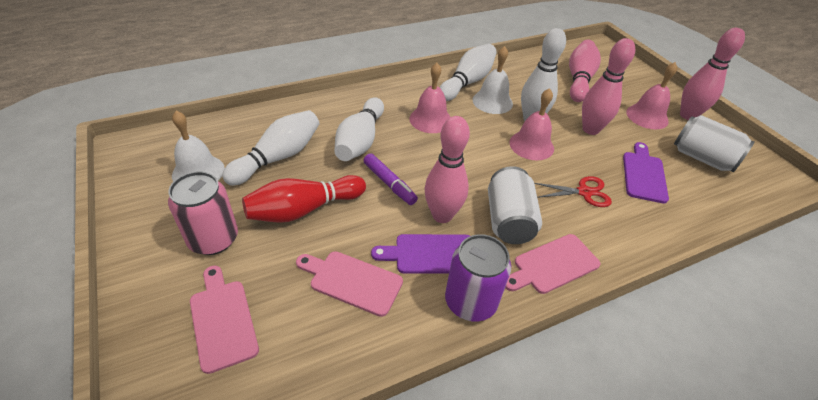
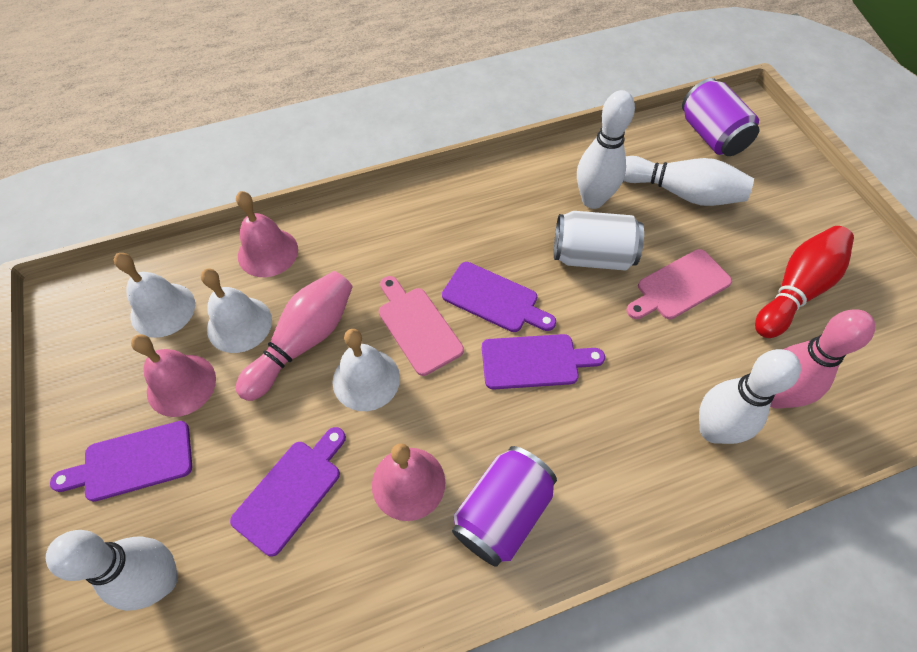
pink bowling pin: [424,116,470,223] [569,40,601,102] [582,38,635,135] [680,28,745,120] = 4 -> [236,271,353,401] [770,309,875,409] = 2
pink can: [168,171,238,255] = 1 -> none = 0
pink cutting board: [190,266,259,374] [296,251,403,317] [505,234,600,294] = 3 -> [379,276,464,376] [626,249,732,319] = 2
purple can: [445,234,511,322] = 1 -> [452,446,557,567] [682,78,759,156] = 2
purple cutting board: [371,234,470,274] [623,142,669,204] = 2 -> [50,421,192,502] [230,427,346,556] [442,262,556,332] [482,334,605,389] = 4
purple marker: [363,153,418,205] = 1 -> none = 0
red scissors: [534,176,612,207] = 1 -> none = 0
white bell: [172,111,225,182] [472,46,513,114] = 2 -> [114,253,195,338] [201,269,272,353] [332,329,400,411] = 3
white can: [488,166,542,244] [674,115,755,172] = 2 -> [554,211,644,271] = 1

